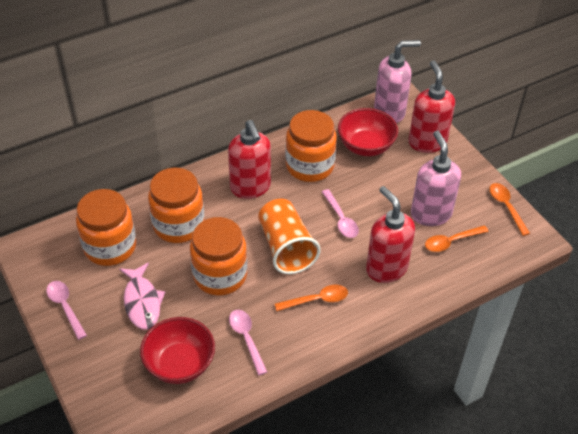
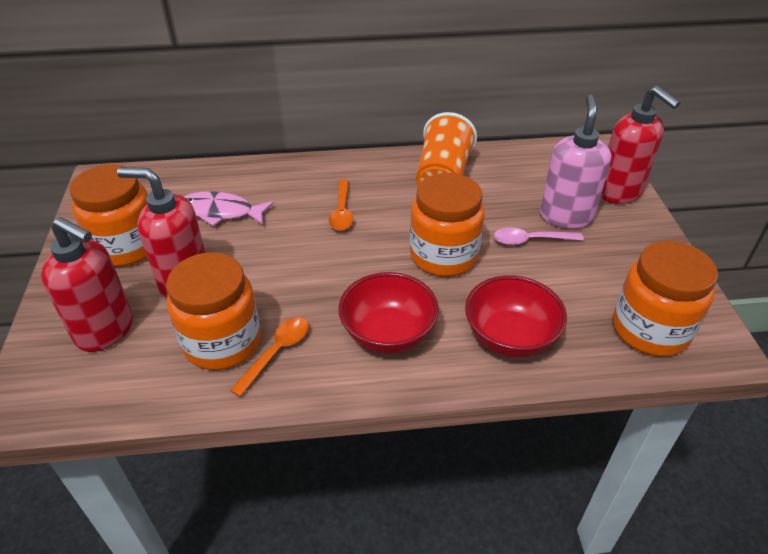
orange spoon: [275,285,348,311] [425,225,489,252] [489,183,530,236] = 3 -> [230,317,309,397] [329,179,353,231] = 2
pink soap dispenser: [374,40,421,123] [411,131,461,226] = 2 -> [540,95,611,229] = 1
pink spoon: [46,281,87,340] [229,310,267,375] [322,189,359,238] = 3 -> [494,227,584,245] = 1

